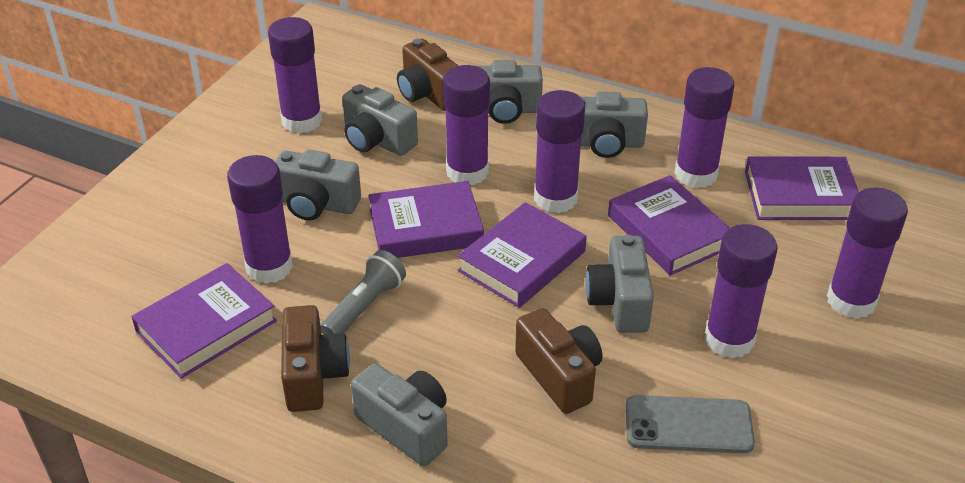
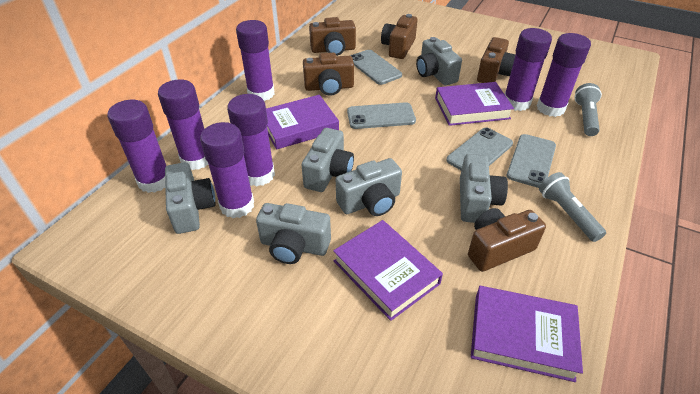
brown camera: [281,305,350,412] [397,39,459,111] [515,308,602,414] = 3 -> [303,53,354,96] [309,17,356,56] [381,14,417,59] [468,208,546,272] [477,37,516,83] = 5
grey flashlight: [321,250,406,335] = 1 -> [539,172,606,242] [574,83,602,136] = 2
grey phone: [626,395,755,453] = 1 -> [347,102,416,129] [351,50,402,85] [446,127,513,170] [507,134,556,188] = 4
purple book: [131,263,277,379] [369,181,484,258] [457,202,587,308] [608,175,730,276] [745,157,859,220] = 5 -> [266,95,339,150] [333,220,443,321] [435,82,514,126] [471,286,583,382] = 4

